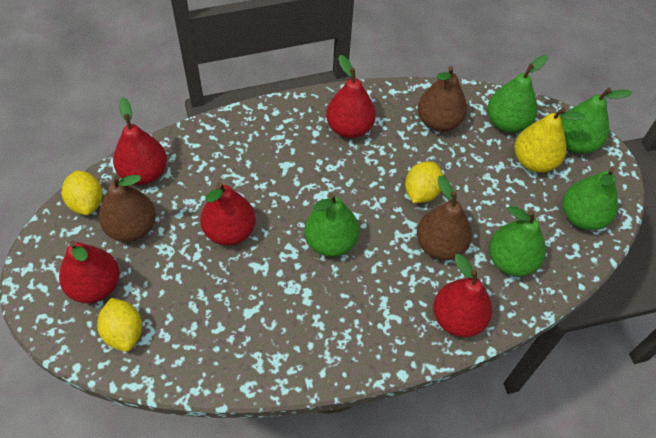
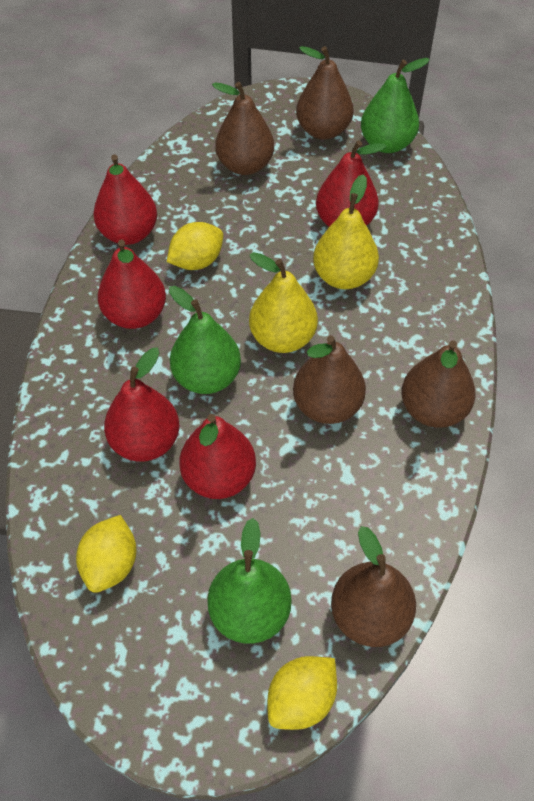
brown pear: [99,175,156,242] [417,176,472,260] [418,66,467,132] = 3 -> [212,82,274,175] [293,335,366,424] [296,46,353,140] [331,526,416,647] [401,341,475,428] = 5
green pear: [304,193,359,257] [488,55,548,133] [489,206,546,277] [561,88,632,154] [563,167,618,230] = 5 -> [169,286,241,394] [207,518,292,644] [361,58,430,153] = 3
yellow pear: [514,107,585,173] = 1 -> [249,252,318,353] [313,174,379,289] = 2

